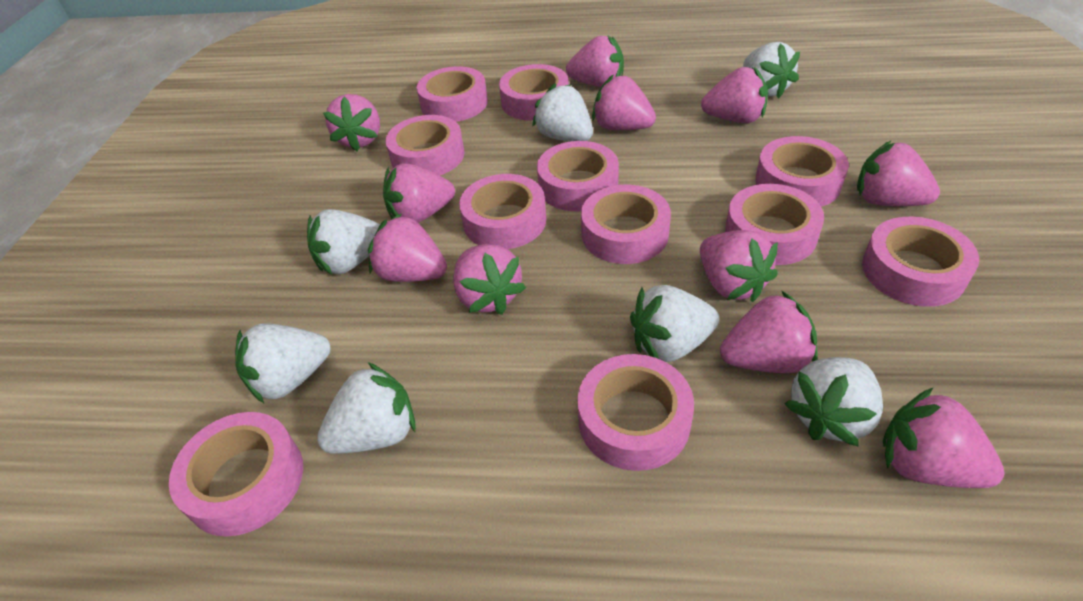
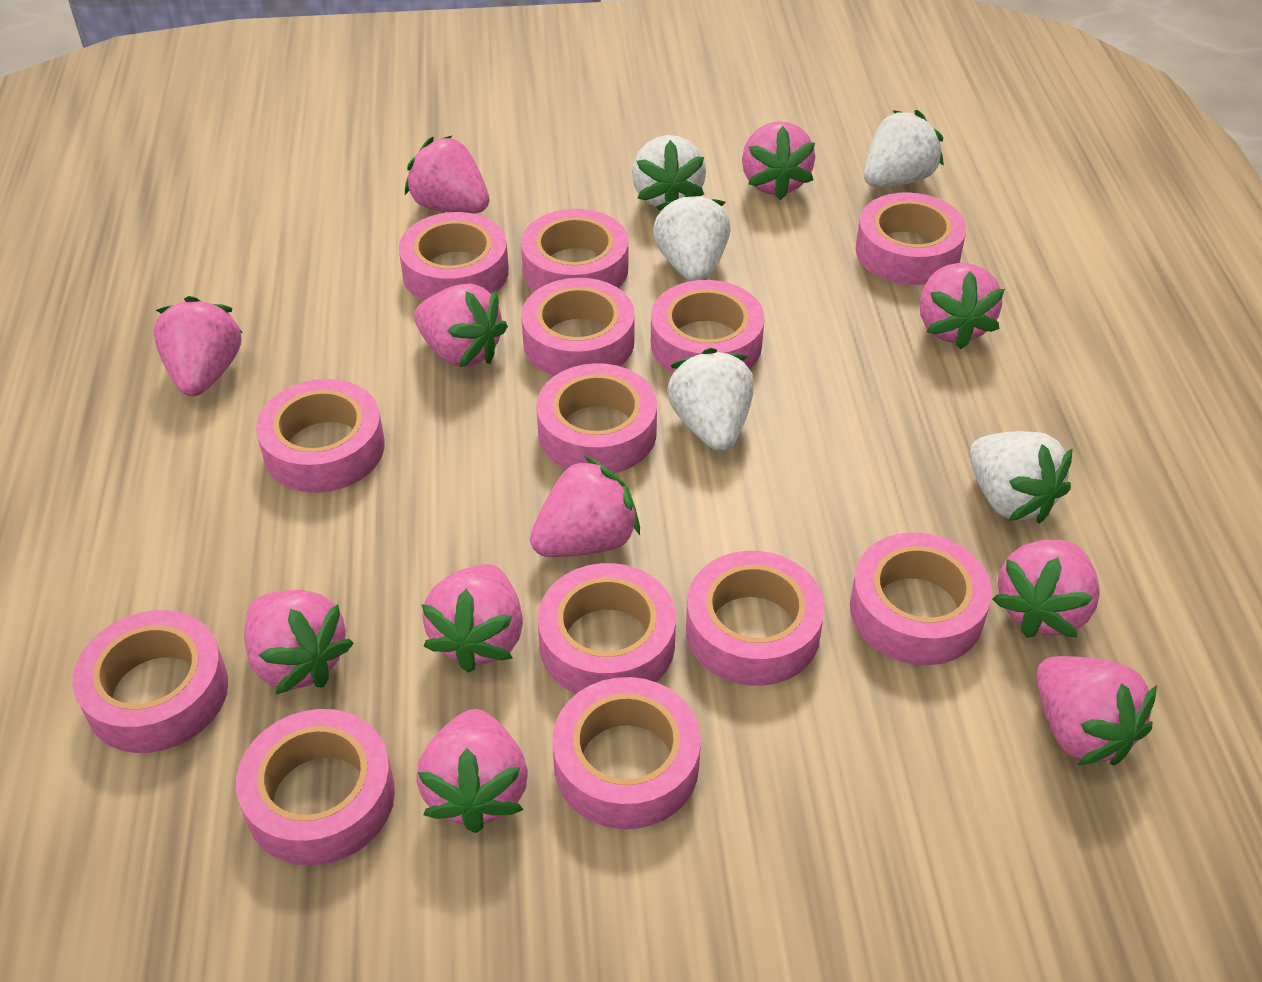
pink tape: [169,412,303,537] [385,115,464,175] [417,66,488,122] [459,174,546,249] [499,64,569,121] [537,141,619,211] [577,354,694,471] [581,185,671,264] [725,184,824,265] [755,136,849,207] [862,217,979,307] = 11 -> [72,610,228,753] [236,709,395,866] [256,379,384,493] [399,212,509,301] [521,209,628,291] [521,278,635,376] [536,363,657,473] [538,563,676,694] [553,677,701,829] [651,280,765,374] [686,551,825,686] [850,532,992,665] [856,192,966,285] = 13
white strawberry: [235,323,331,403] [307,209,380,275] [317,362,416,454] [532,83,593,142] [630,285,719,362] [743,42,800,99] [785,357,883,447] = 7 -> [632,135,706,207] [653,191,731,281] [667,348,754,451] [864,110,944,187] [970,431,1073,523] = 5

